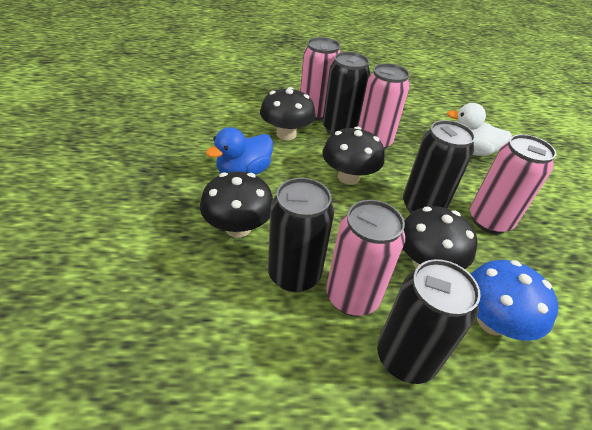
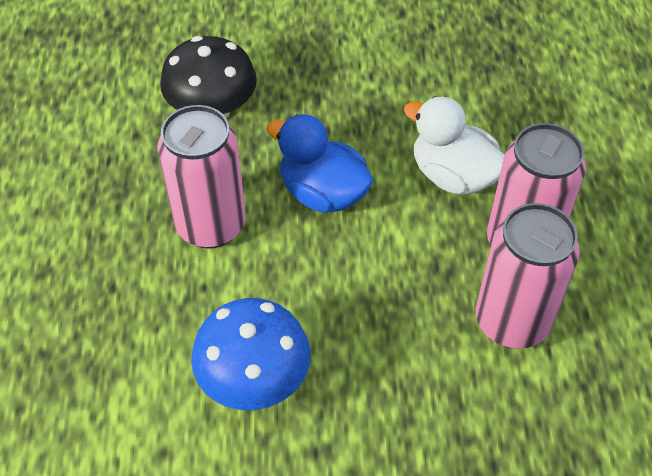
black can: [268,178,334,293] [322,52,370,135] [377,259,481,384] [403,120,475,213] = 4 -> none = 0
black mushroom: [200,171,273,238] [260,87,316,140] [322,127,385,185] [403,206,477,269] = 4 -> [160,36,257,119] = 1
pink can: [300,37,341,120] [326,200,405,316] [358,63,410,150] [470,134,556,234] = 4 -> [157,105,246,249] [476,203,580,349] [487,123,586,246] = 3

